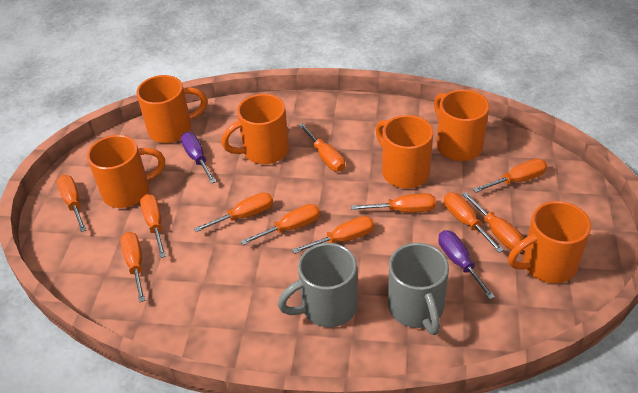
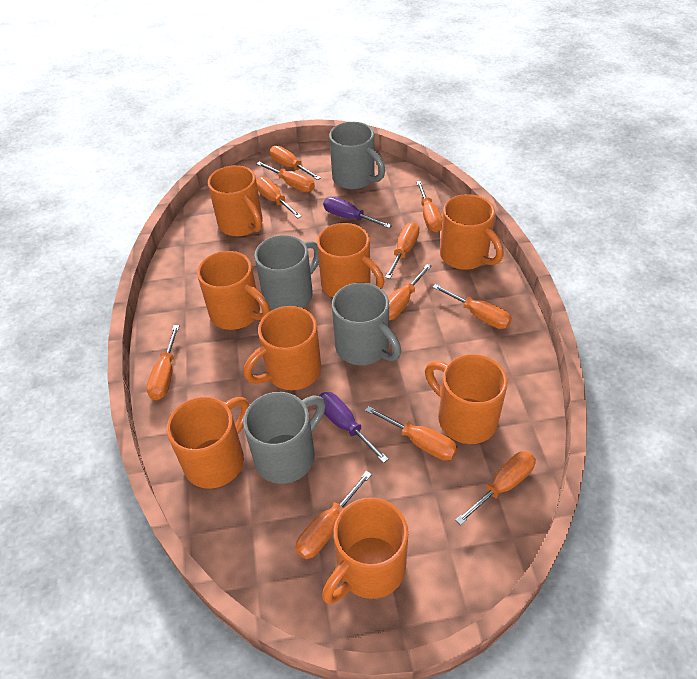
grey mug: [278,243,358,327] [388,243,449,335] = 2 -> [243,392,326,484] [254,235,319,310] [329,122,385,190] [332,283,401,365] = 4
orange mug: [87,135,165,208] [137,75,207,143] [221,94,289,164] [376,115,433,188] [434,90,489,161] [508,201,591,283] = 6 -> [167,397,249,489] [197,251,270,330] [208,165,263,236] [243,306,321,390] [317,223,384,298] [322,497,408,604] [425,354,508,444] [440,194,504,270] = 8

